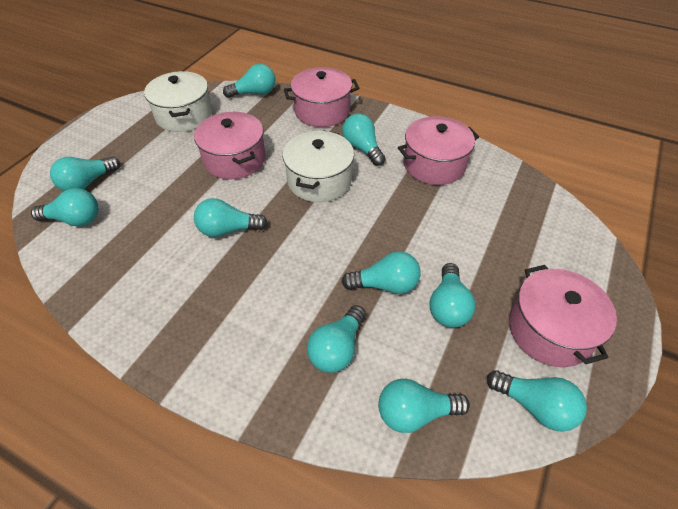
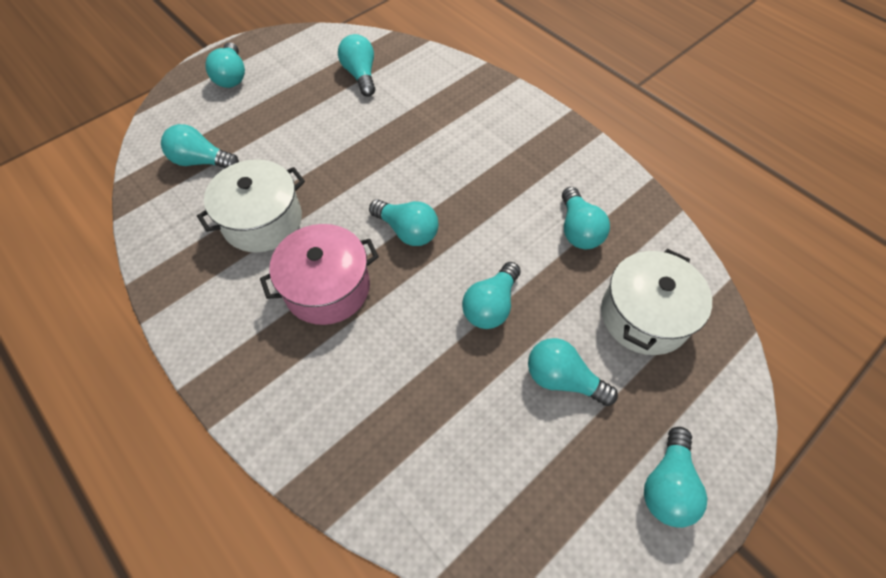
pink pot: [194,112,266,179] [284,67,359,127] [398,116,479,185] [509,265,617,367] = 4 -> [260,224,379,325] = 1
turquoise light bulb: [31,188,98,226] [50,157,120,191] [194,198,268,237] [223,64,275,98] [307,305,366,373] [341,251,421,294] [342,114,385,166] [378,379,470,433] [429,263,476,328] [487,370,587,432] = 10 -> [161,124,239,168] [205,42,245,88] [338,34,376,97] [369,199,438,246] [462,262,521,329] [528,338,618,406] [562,187,610,249] [644,427,707,528] = 8

